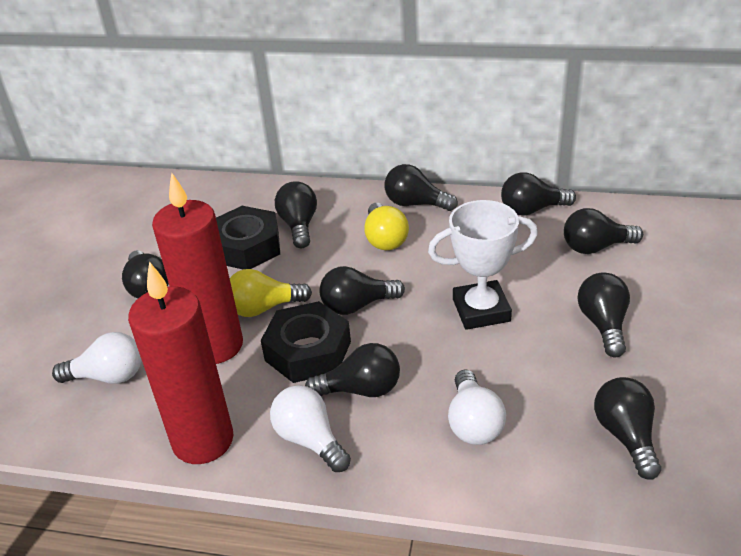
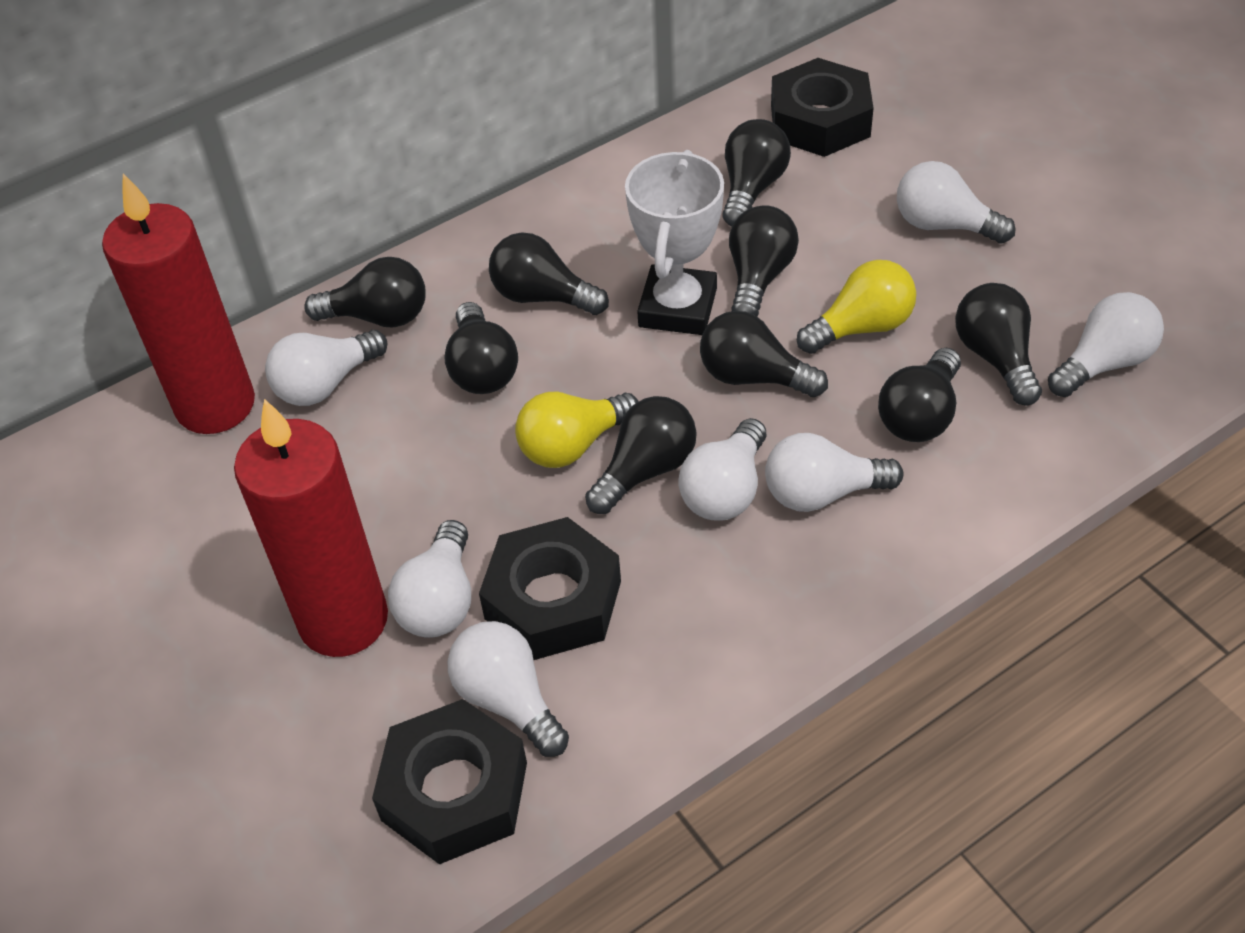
black nut: [216,206,280,269] [261,301,351,383] = 2 -> [372,699,527,864] [479,517,621,660] [771,58,874,157] = 3
white light bulb: [52,332,142,384] [270,385,351,472] [448,369,506,445] = 3 -> [265,330,387,406] [388,520,471,638] [447,621,569,757] [678,418,766,521] [765,433,903,512] [897,161,1016,244] [1048,292,1164,397] = 7

